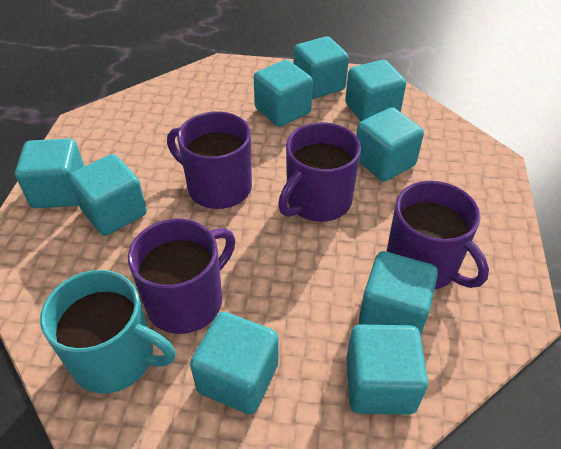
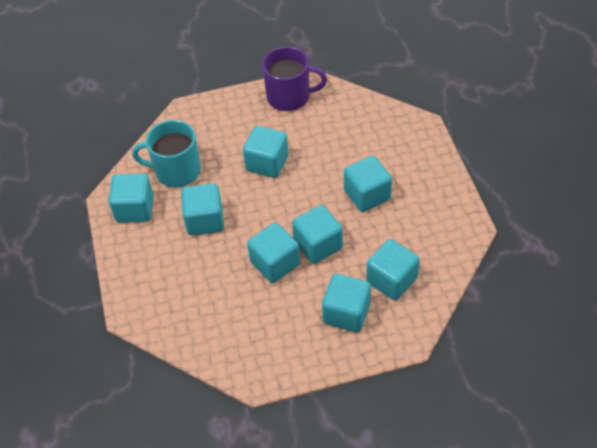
purple mug: [128,219,235,334] [167,111,252,209] [278,122,361,222] [386,181,489,289] = 4 -> [262,47,327,111] = 1
turquoise cube: [15,138,84,208] [69,154,147,236] [190,312,279,414] [254,60,313,127] [293,36,349,99] [345,60,406,121] [346,325,428,415] [356,107,424,181] [359,251,438,336] = 9 -> [108,174,154,223] [181,183,224,236] [243,126,289,178] [247,223,300,283] [292,205,343,264] [322,274,371,333] [344,156,392,212] [366,239,420,300] = 8

